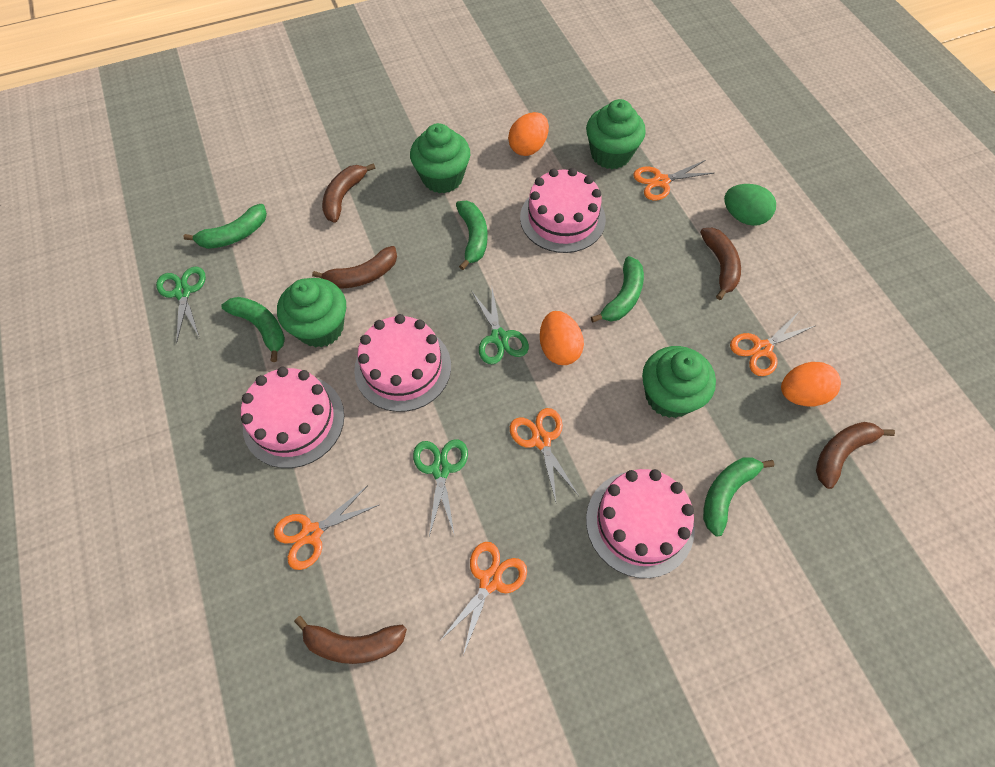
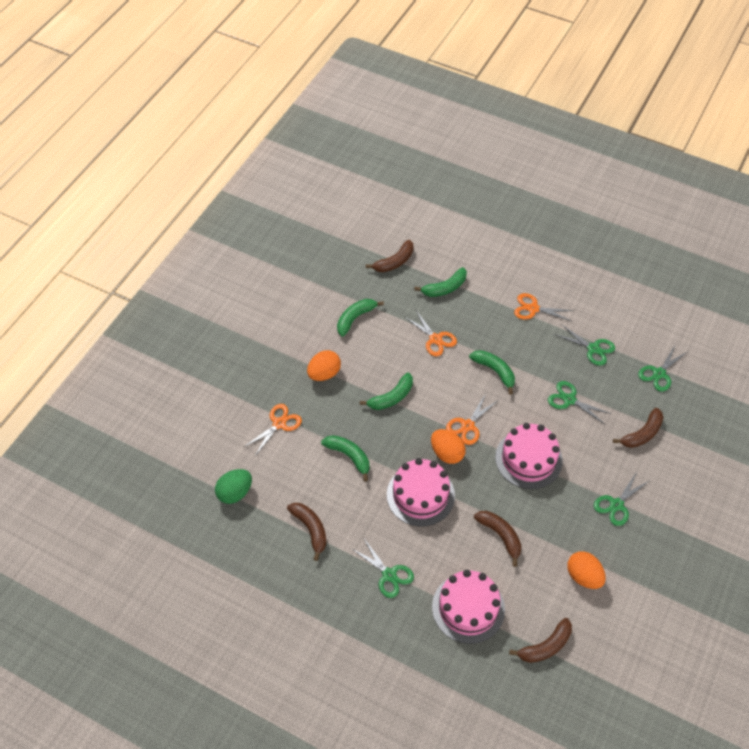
green cupcake: [277,278,346,348] [410,123,470,193] [586,99,646,169] [642,346,716,418] = 4 -> none = 0
green scissors: [156,266,206,343] [413,440,468,536] [472,288,529,364] = 3 -> [351,539,414,598] [548,381,612,424] [554,324,615,366] [594,472,649,526] [638,344,687,392] = 5
orange scissors: [274,485,379,570] [440,542,527,655] [510,408,579,502] [633,160,714,201] [730,312,815,376] = 5 -> [244,404,302,456] [405,309,457,356] [446,395,497,445] [514,293,574,321] = 4
pink cake: [241,367,344,468] [354,314,451,412] [520,168,606,253] [586,469,695,578] = 4 -> [387,458,455,527] [432,570,505,644] [495,423,563,489] = 3

